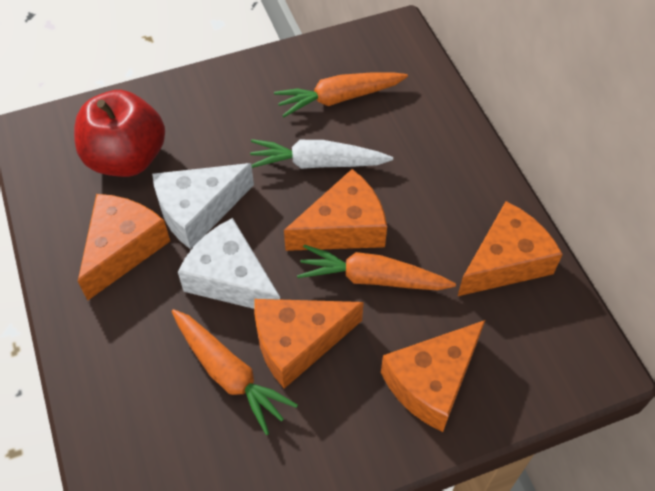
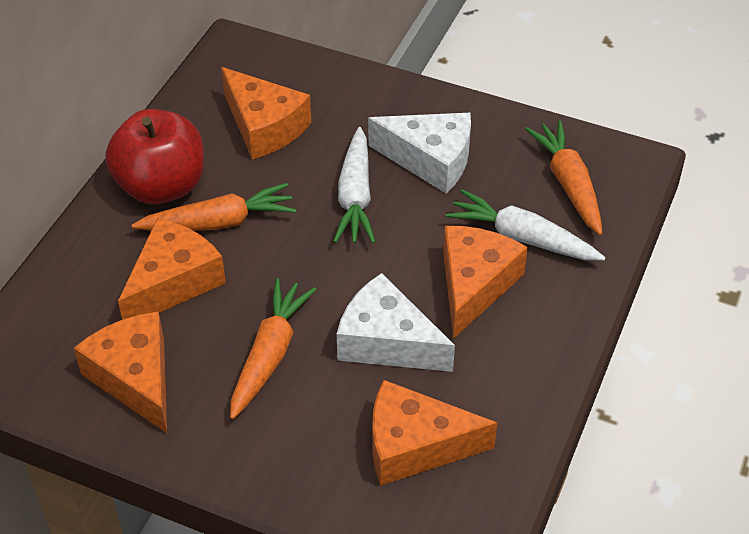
white carrot: [250,139,393,169] = 1 -> [333,127,375,243] [446,189,605,261] = 2

